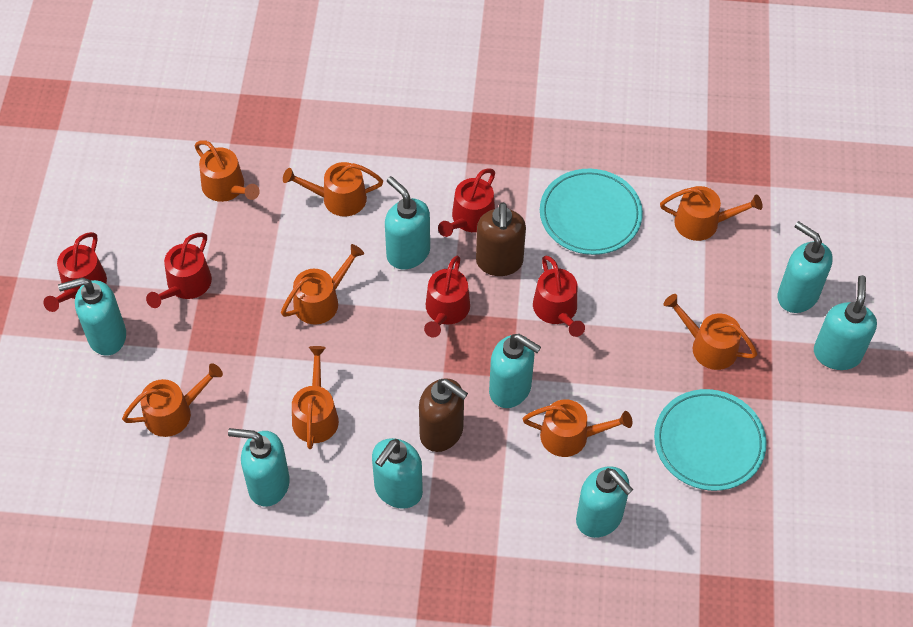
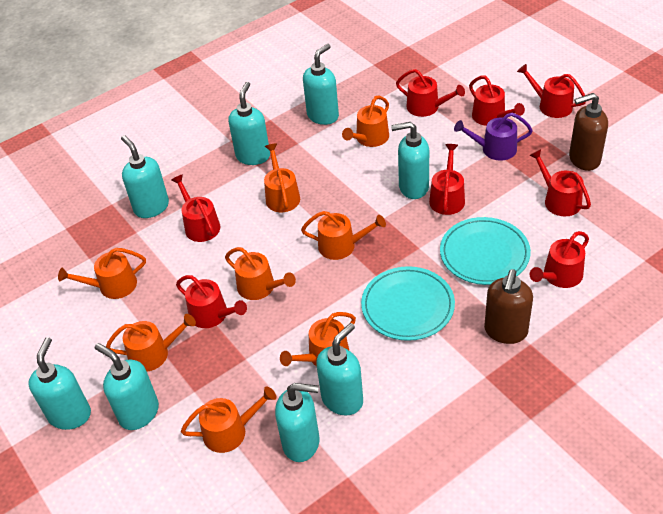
purple watering can: none = 0 -> [454,113,533,160] = 1
red watering can: [44,232,107,312] [146,232,212,308] [424,256,470,338] [438,168,495,237] [533,256,585,337] = 5 -> [171,174,220,242] [176,275,247,328] [396,69,465,117] [429,144,465,215] [469,76,525,126] [517,64,586,118] [529,149,591,216] [530,231,589,288] = 8

